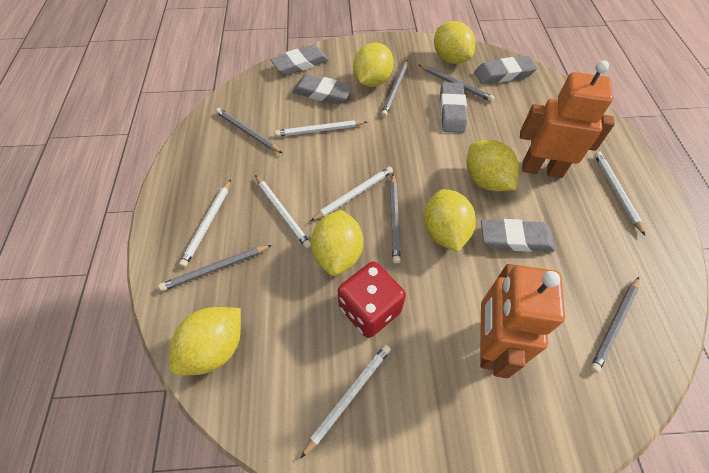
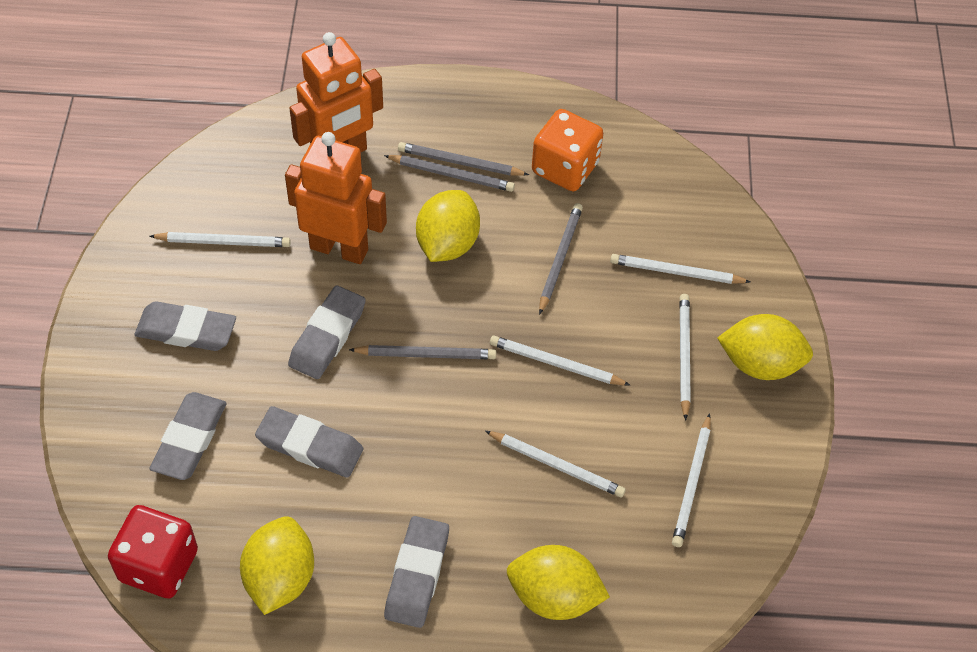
grey pencil: [159,245,272,291] [216,108,282,153] [381,60,408,117] [390,174,401,264] [419,65,494,102] [590,277,639,373] = 6 -> [349,345,496,359] [384,155,515,192] [398,142,529,176] [539,203,583,315] = 4
orange dice: none = 0 -> [532,109,603,191] = 1
yellow lemon: [169,307,241,375] [311,210,363,276] [353,43,394,87] [423,189,476,252] [434,21,475,64] [467,140,519,191] = 6 -> [240,516,314,615] [416,190,480,262] [507,545,610,620] [717,314,813,380] = 4

